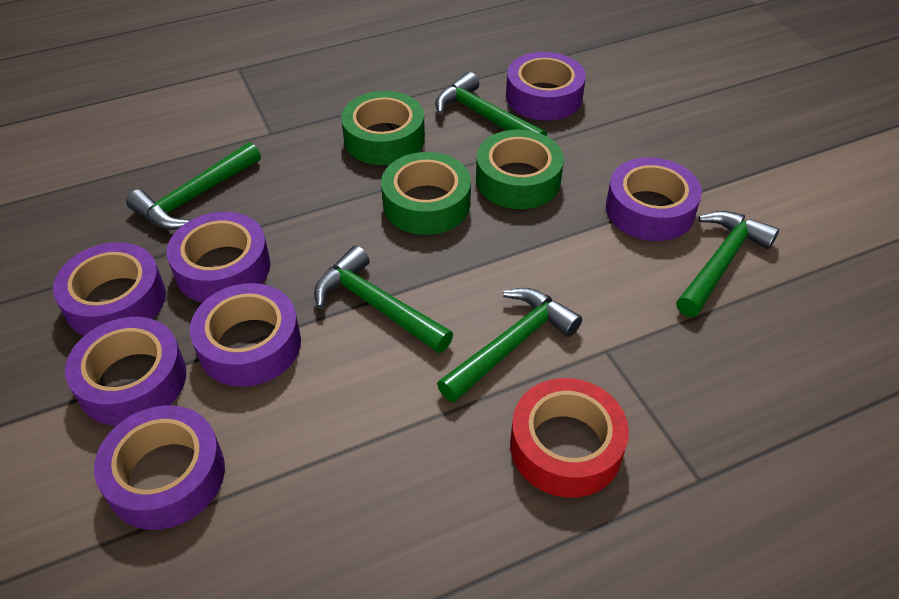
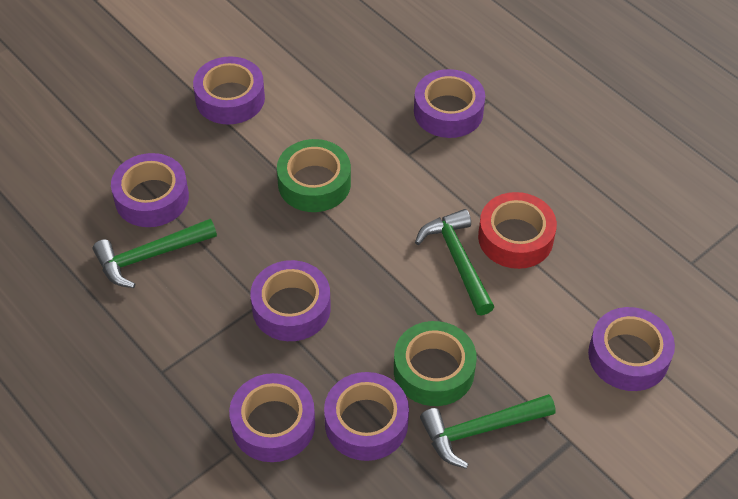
green hammer: [126,142,261,230] [314,246,453,353] [435,72,547,136] [437,288,582,403] [676,211,779,317] = 5 -> [93,219,217,288] [415,209,494,315] [420,394,555,469] = 3
green tape: [341,91,425,165] [381,152,471,235] [476,130,564,209] = 3 -> [277,139,351,212] [394,321,477,406] = 2

